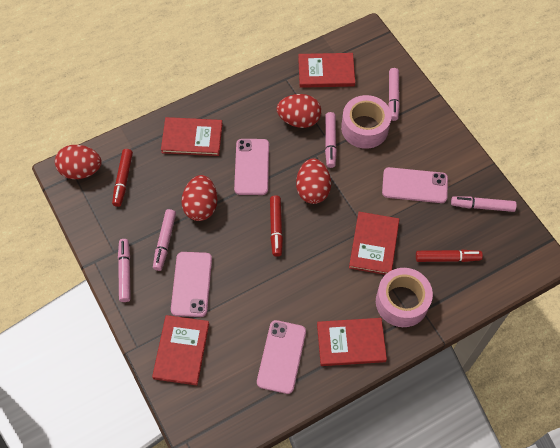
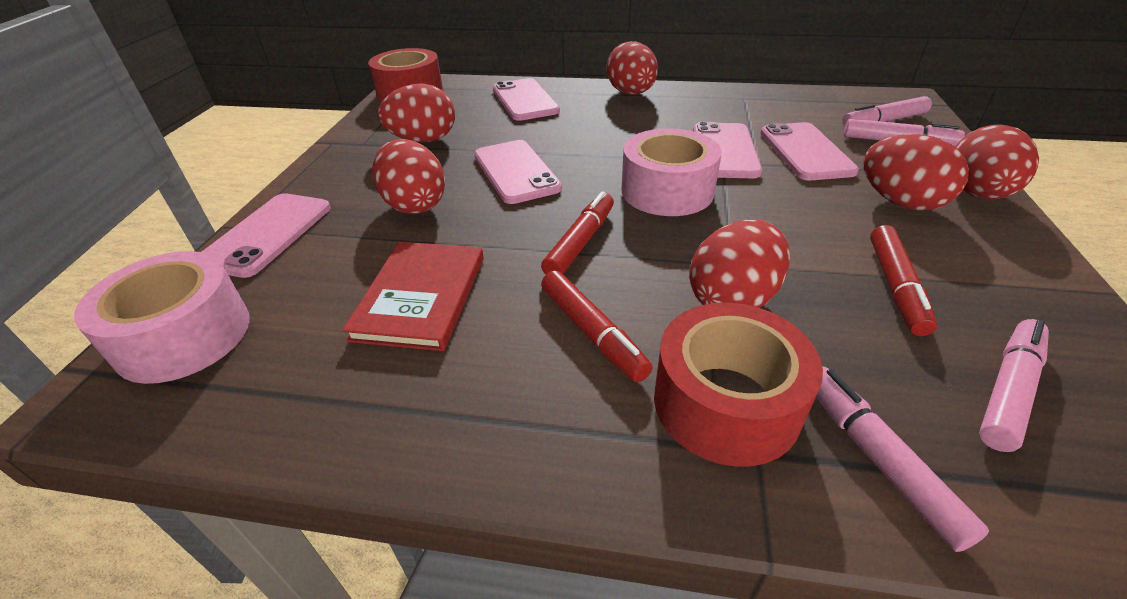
pink marker: [118,239,131,302] [153,209,176,271] [325,112,337,168] [388,68,400,121] [451,196,517,212] = 5 -> [816,366,989,552] [842,96,932,126] [844,119,965,147] [979,319,1049,452] = 4
pink phone: [171,252,212,317] [234,139,269,195] [257,320,306,394] [382,167,448,203] = 4 -> [202,193,330,278] [474,140,562,204] [493,78,560,121] [693,122,762,178] [760,122,859,180] = 5
red book: [152,315,209,385] [161,117,223,156] [298,53,355,88] [317,318,387,366] [349,212,399,275] = 5 -> [342,242,484,351] = 1
red egg: [55,145,102,179] [181,175,217,221] [277,94,321,128] [296,158,331,204] = 4 -> [372,139,445,214] [378,84,455,142] [607,41,658,95] [689,220,790,308] [864,134,969,210] [955,125,1039,199] = 6
red tape: none = 0 -> [368,48,443,102] [654,303,823,467] = 2

